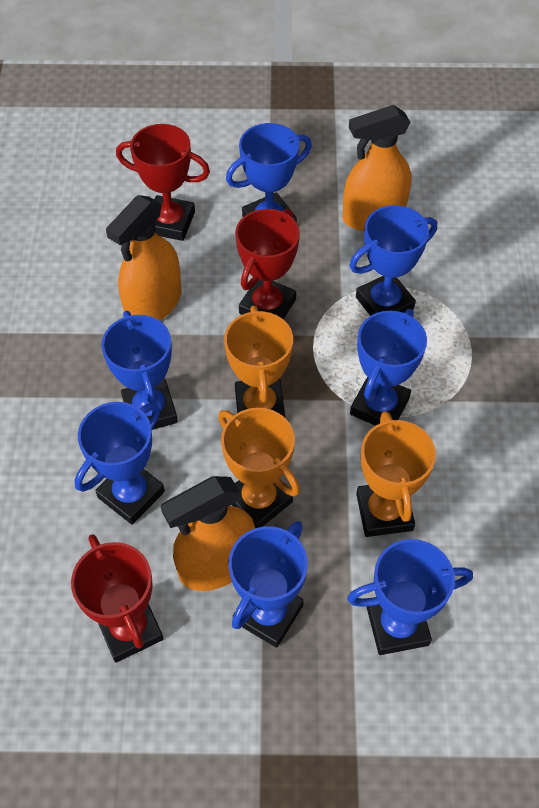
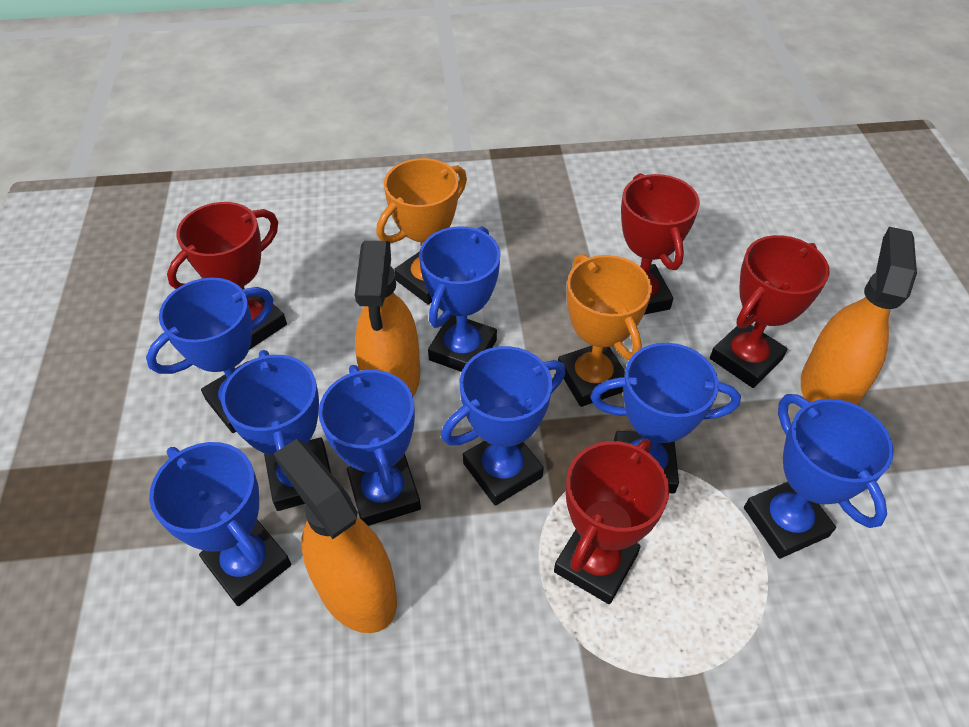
blue trophy: [74,402,165,525] [102,311,178,430] [226,123,312,223] [229,521,308,648] [347,539,473,655] [349,205,437,316] [350,309,427,426] = 7 -> [146,278,274,433] [149,442,291,606] [221,350,331,511] [318,365,421,526] [419,226,501,372] [441,346,565,506] [591,343,741,493] [744,394,894,559] = 8
orange trophy: [218,408,300,528] [224,305,293,417] [356,411,436,537] = 3 -> [377,158,467,305] [558,254,652,407] = 2
red trophy: [71,534,163,662] [116,124,210,241] [235,209,300,319] = 3 -> [167,202,287,350] [554,439,669,604] [621,173,700,315] [710,235,829,388] = 4

